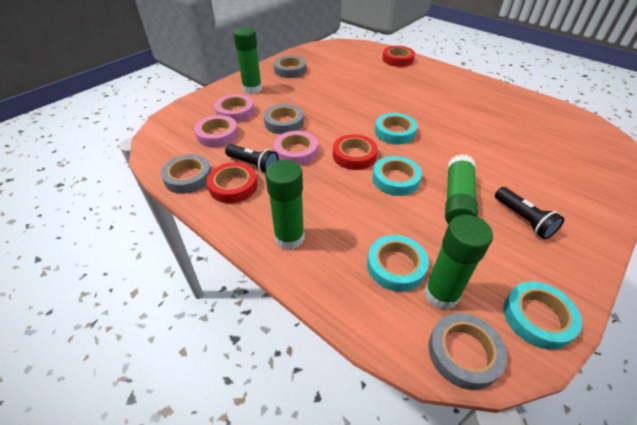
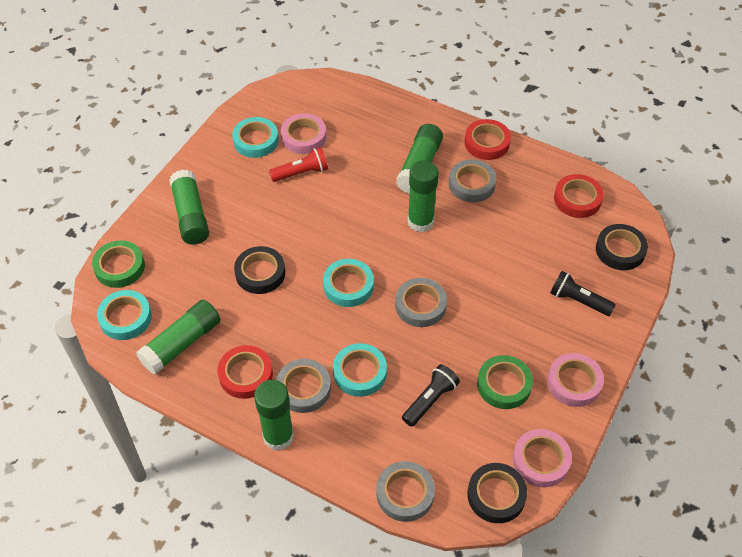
black tape: none = 0 -> [234,246,285,294] [467,463,527,523] [596,224,648,270] = 3
green glue stick: [233,27,262,94] [265,160,305,250] [424,215,493,310] [445,154,478,224] = 4 -> [136,300,221,375] [169,170,209,245] [254,380,294,451] [396,124,443,194] [408,160,439,232] = 5
green tape: none = 0 -> [92,240,145,288] [477,355,533,409] = 2
red flashlight: none = 0 -> [269,147,328,182] = 1

